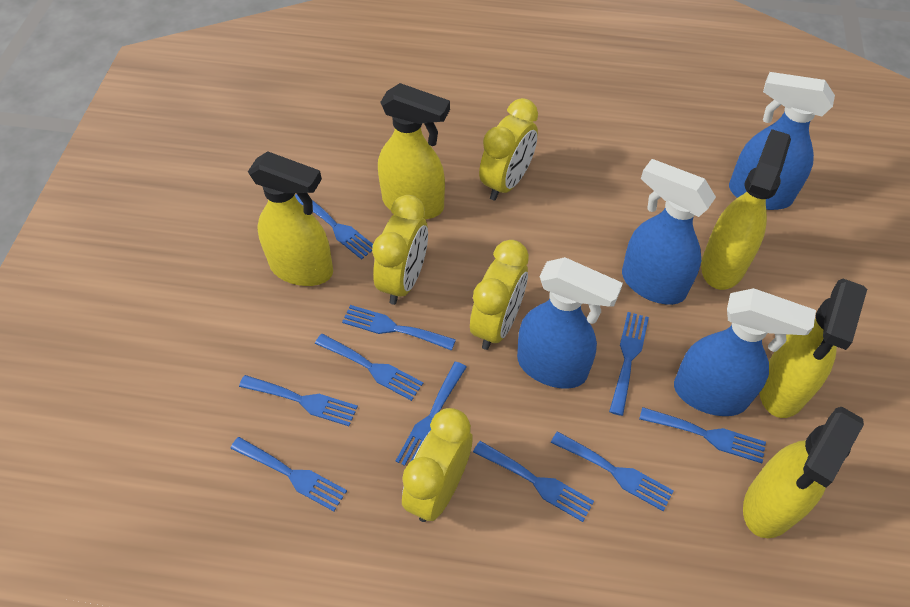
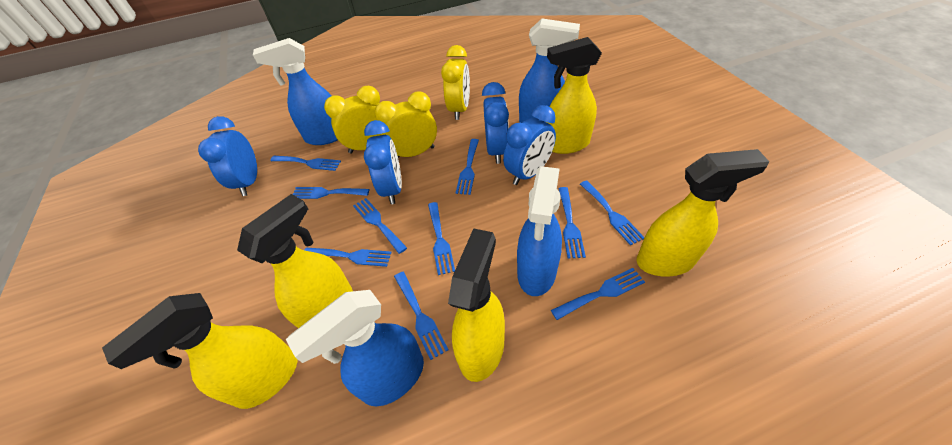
blue clock: none = 0 -> [198,116,257,196] [364,120,402,204] [482,82,509,164] [503,105,556,185] = 4
yellow clock: [372,195,428,305] [402,408,473,522] [470,240,529,350] [479,98,538,201] = 4 -> [324,86,380,154] [375,92,437,158] [441,45,470,120] = 3

